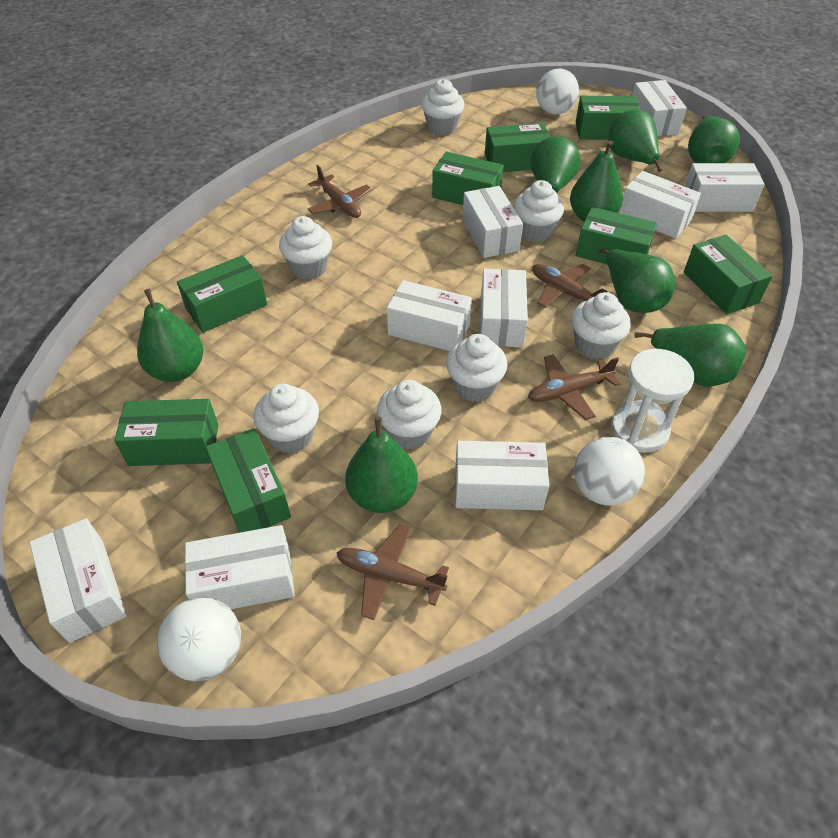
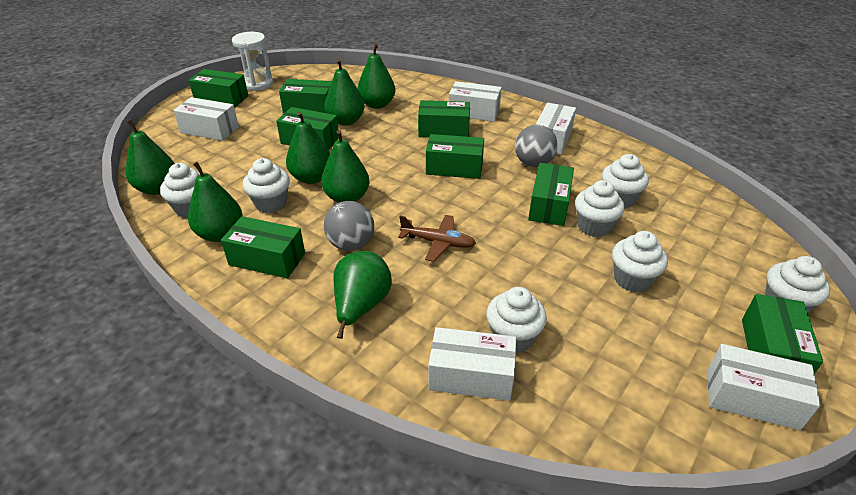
brown plane: [308,165,371,218] [337,524,449,620] [528,354,620,420] [532,264,608,308] = 4 -> [398,215,476,262] = 1
green pear: [137,289,203,382] [345,417,418,513] [530,136,581,193] [570,140,623,222] [599,248,675,313] [608,109,663,172] [635,324,746,387] [688,115,740,163] = 8 -> [126,119,175,195] [188,162,243,242] [286,111,330,184] [321,130,370,203] [325,59,365,126] [333,251,392,339] [357,44,395,109] = 7
grey ball: none = 0 -> [324,201,374,251] [515,125,558,167] = 2
white ball: [157,597,241,681] [536,69,579,115] [574,437,645,506] = 3 -> none = 0
white box: [29,518,127,643] [185,525,295,609] [387,280,472,351] [455,441,549,510] [463,186,523,258] [480,269,528,348] [619,171,701,239] [632,80,687,137] [685,163,765,212] = 9 -> [173,97,239,141] [428,327,516,401] [449,81,502,122] [536,102,576,155] [708,344,820,431] = 5

